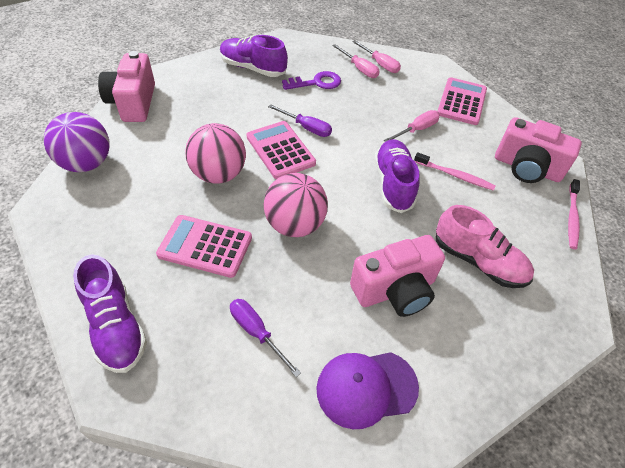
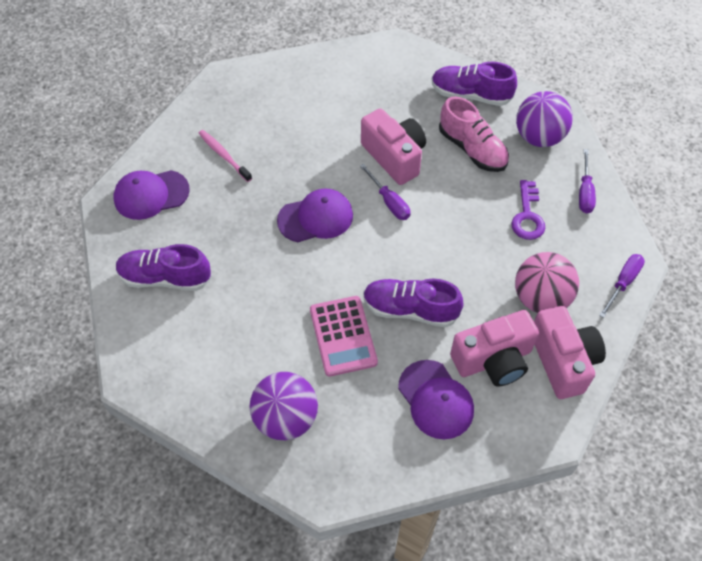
pink ball: [185,123,246,184] [264,173,328,237] = 2 -> [515,252,579,313] = 1
pink calculator: [156,215,252,278] [246,121,316,179] [438,78,487,125] = 3 -> [310,296,378,377] = 1
pink screwdriver: [333,44,380,78] [352,40,401,73] [384,110,440,142] = 3 -> none = 0
pink toothbrush: [414,152,496,191] [568,179,580,249] = 2 -> [199,130,252,182] = 1
purple ball: [44,112,110,172] = 1 -> [250,372,318,440] [516,91,573,147] = 2
purple cap: [316,352,419,429] = 1 -> [113,170,190,220] [277,188,353,242] [398,360,474,439] = 3
purple screwdriver: [230,299,301,377] [268,104,332,137] = 2 -> [360,164,410,220] [579,149,596,214] [599,254,645,318] = 3

